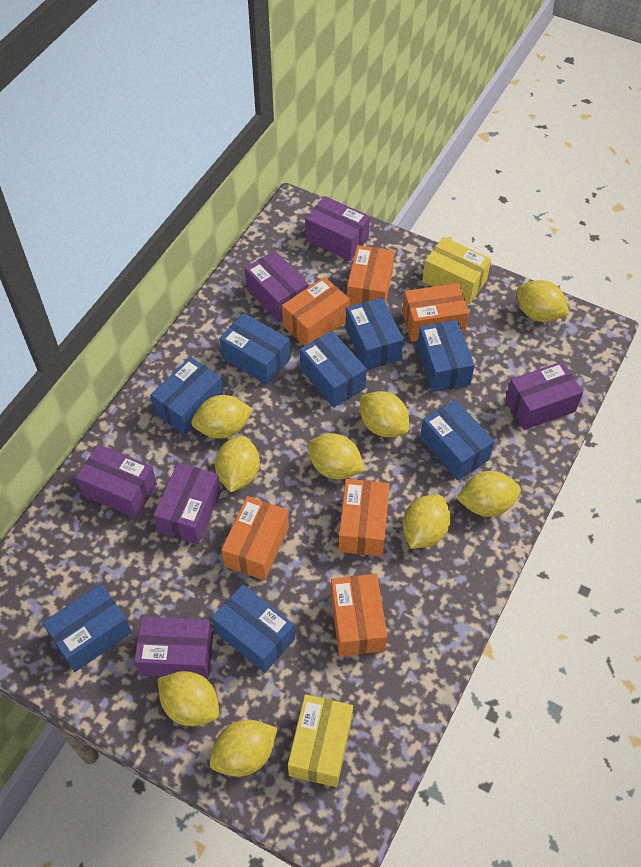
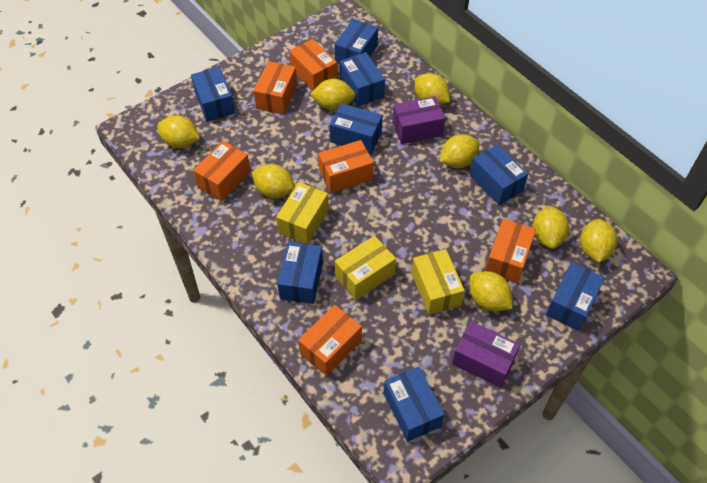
purple box: [76,444,157,518] [134,617,213,679] [153,463,221,544] [245,251,309,322] [305,196,370,261] [505,361,583,430] = 6 -> [393,96,445,144] [452,321,520,388] = 2
yellow box: [288,694,353,787] [422,237,491,304] = 2 -> [276,182,329,244] [335,236,396,300] [412,249,465,315] = 3
yellow lemon: [158,671,219,726] [192,395,253,439] [209,720,277,777] [215,436,260,492] [307,434,365,479] [360,391,409,437] [403,495,451,549] [456,471,521,517] [516,280,570,322] = 9 -> [157,115,200,148] [251,164,295,199] [310,79,356,110] [415,73,450,105] [440,134,480,168] [469,271,513,311] [533,206,569,249] [580,219,617,262] = 8

